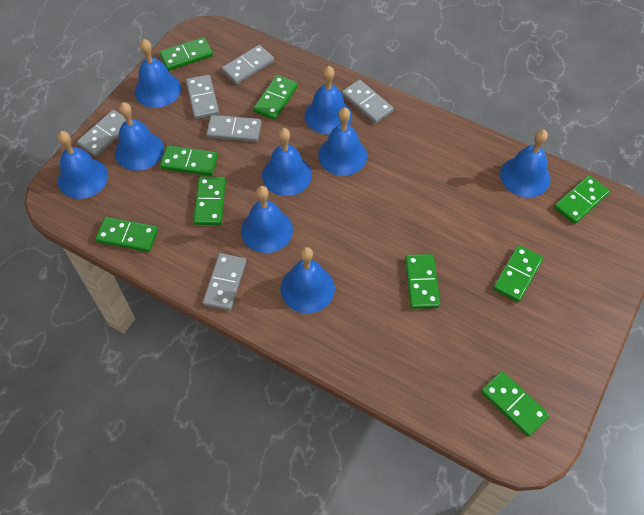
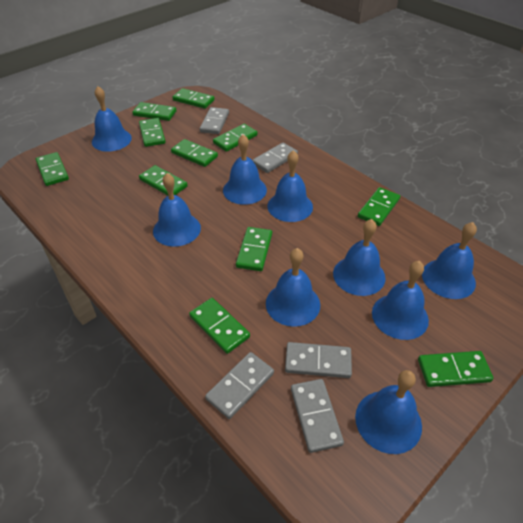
green domino: [95,217,158,252] [159,37,213,71] [160,145,218,176] [193,176,226,225] [253,75,298,120] [405,254,440,309] [481,371,549,437] [493,245,543,302] [554,175,610,224] = 9 -> [36,152,69,186] [132,102,177,121] [139,118,166,147] [139,165,188,195] [171,139,218,167] [173,88,215,109] [189,298,250,354] [213,124,257,152] [236,227,272,271] [358,187,400,226] [418,351,493,387] = 11
grey domino: [77,110,126,157] [186,75,219,119] [203,253,246,311] [206,115,262,142] [222,45,274,85] [342,80,393,124] = 6 -> [200,107,229,134] [205,352,274,419] [252,143,298,173] [285,342,352,378] [291,379,344,453] = 5

